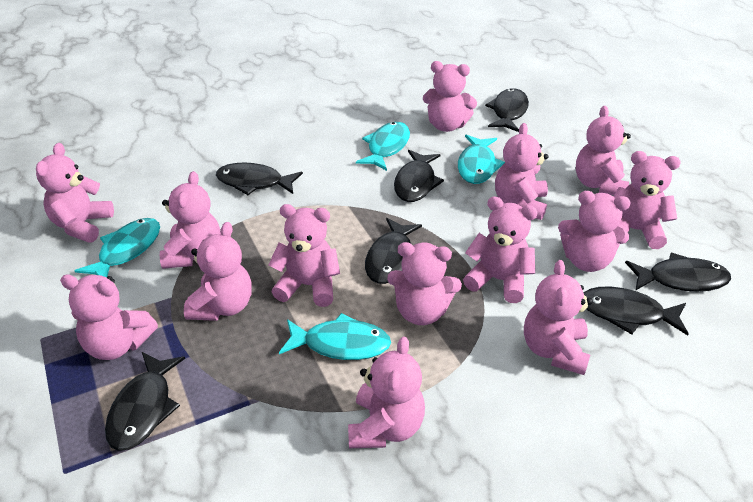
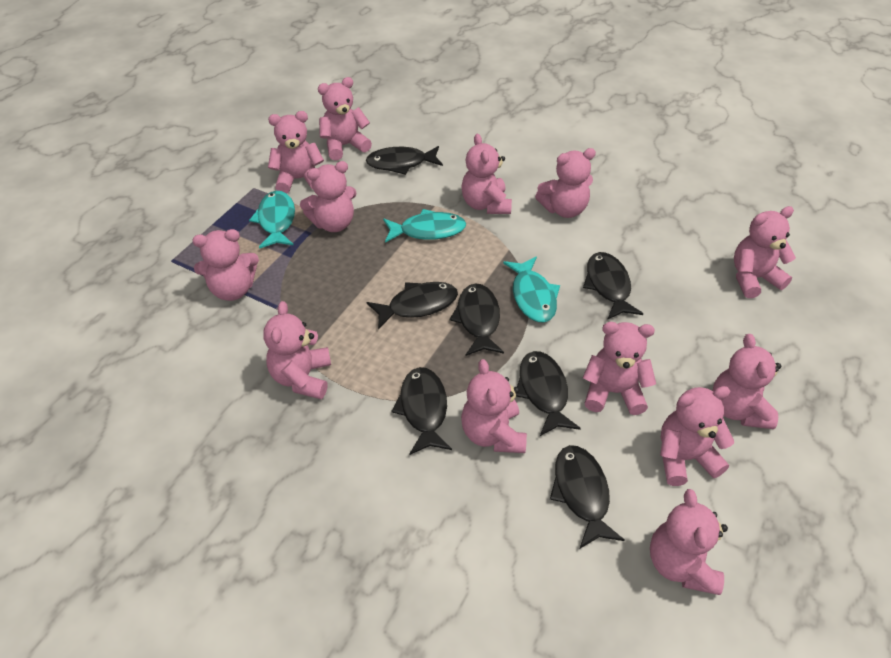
pink teddy bear: [36,143,114,243] [60,275,158,360] [160,171,221,269] [184,222,252,321] [268,204,340,307] [348,337,425,448] [387,242,462,325] [423,61,477,132] [463,196,538,303] [495,123,548,220] [524,260,593,375] [558,191,631,272] [576,106,631,195] [614,151,681,249] = 14 -> [192,229,259,301] [263,301,331,399] [268,111,324,193] [300,161,357,232] [318,77,372,161] [461,134,512,214] [461,359,527,453] [535,148,596,218] [583,322,656,415] [650,489,728,595] [660,386,734,486] [713,334,781,429] [734,206,796,298] = 13
turquoise fish: [74,218,160,277] [279,313,391,360] [356,122,410,171] [458,135,505,184] = 4 -> [249,191,295,249] [383,209,466,243] [503,257,560,322] = 3

